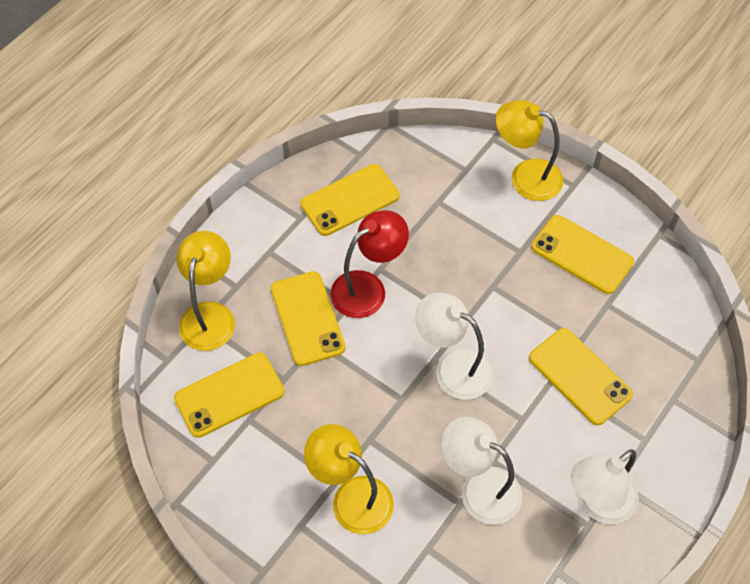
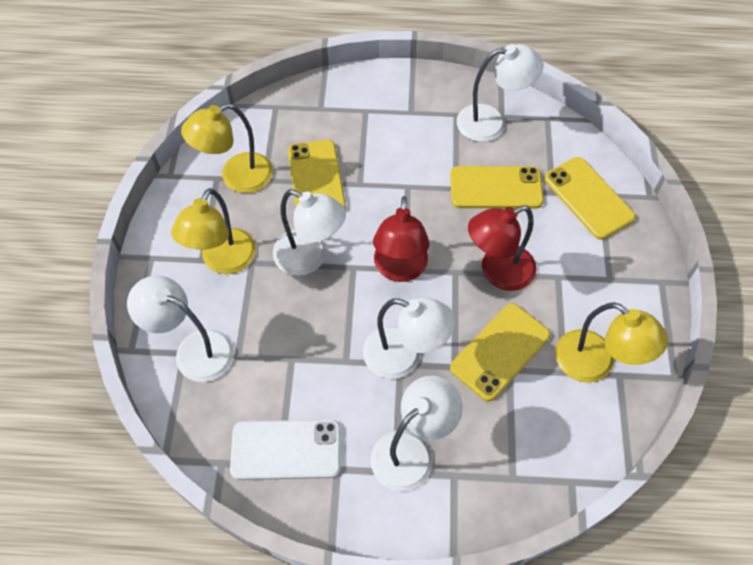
red lamp: [330,210,409,318] = 1 -> [373,196,430,282] [468,205,537,291] = 2
white lamp: [415,292,493,400] [441,417,522,525] [571,449,639,524] = 3 -> [127,276,234,382] [273,189,346,276] [363,297,455,379] [371,376,463,492] [457,44,544,142] = 5
white phone: none = 0 -> [230,420,341,480] = 1
yellow phone: [174,353,284,438] [271,271,346,366] [301,164,399,236] [529,328,633,425] [531,215,634,294] = 5 -> [288,140,346,209] [450,166,544,209] [450,303,550,401] [544,157,636,240] = 4

